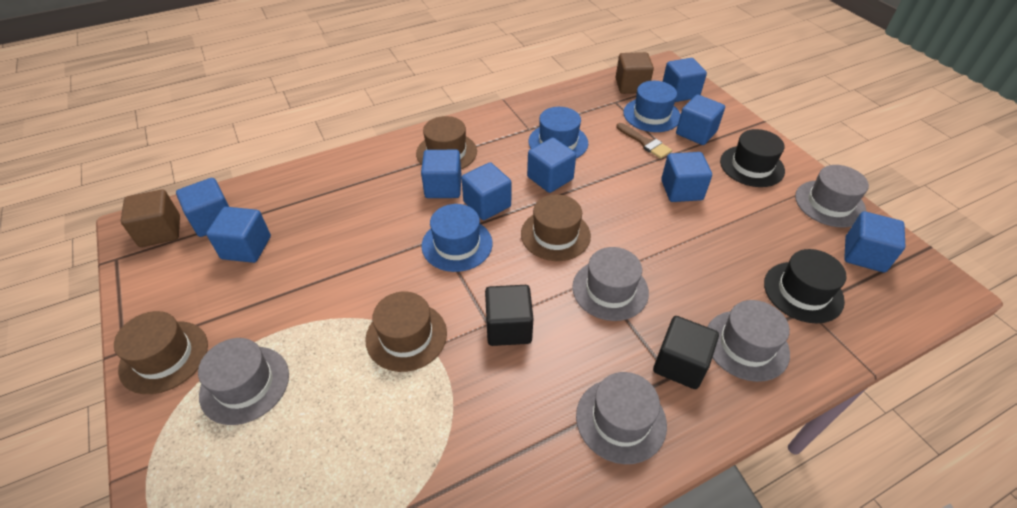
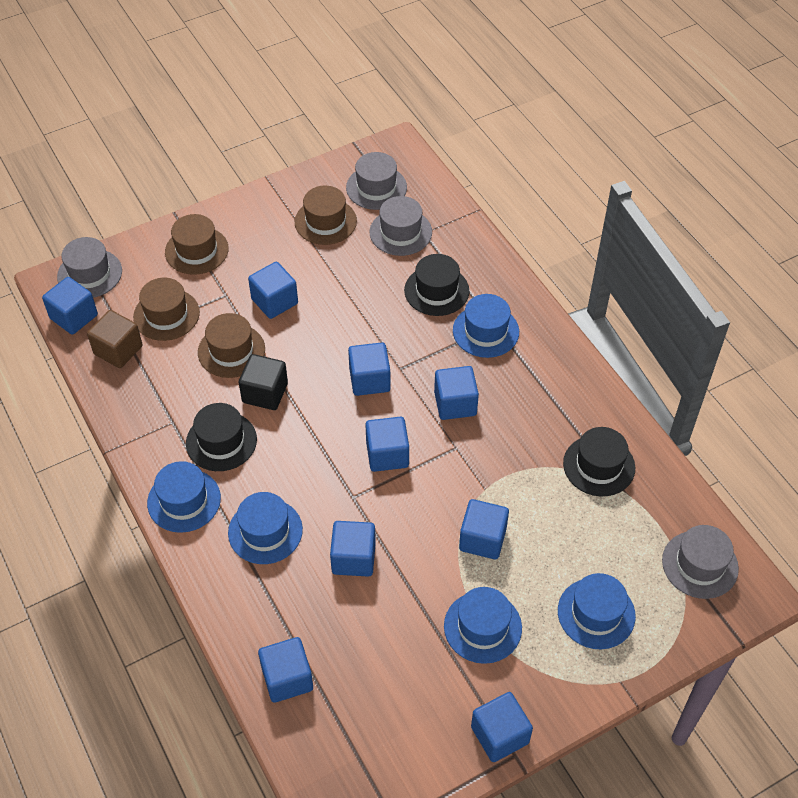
black cube: [485,285,533,346] [653,316,719,389] = 2 -> [239,354,288,410] = 1
black hat: [720,129,785,187] [764,249,847,323] = 2 -> [186,403,257,471] [404,254,469,316] [563,427,635,496] = 3
blue hat: [421,204,493,272] [529,107,588,158] [623,81,681,132] = 3 -> [147,461,221,533] [228,492,303,564] [444,587,522,664] [453,294,519,358] [558,573,636,649] = 5
brown brush: [616,123,672,159] = 1 -> none = 0
brown cube: [121,190,180,247] [615,52,654,94] = 2 -> [87,310,143,368] = 1
grey hat: [198,338,289,425] [572,247,649,321] [576,372,667,464] [707,300,790,382] [795,165,869,227] = 5 -> [57,237,122,298] [346,152,407,210] [370,196,432,256] [662,525,739,599] = 4

